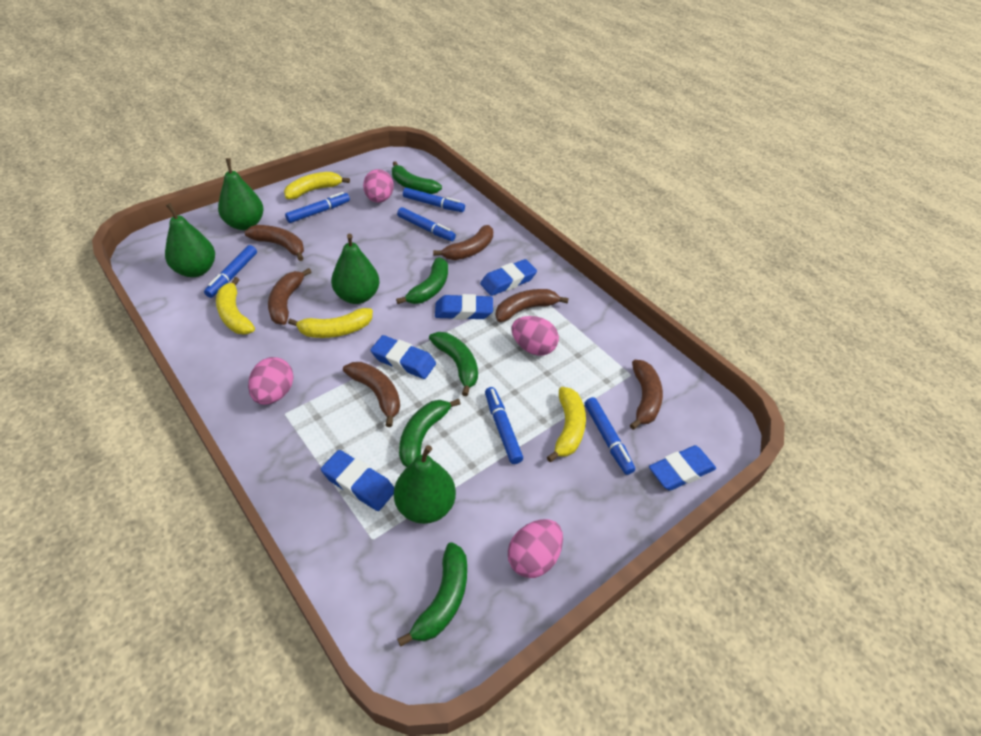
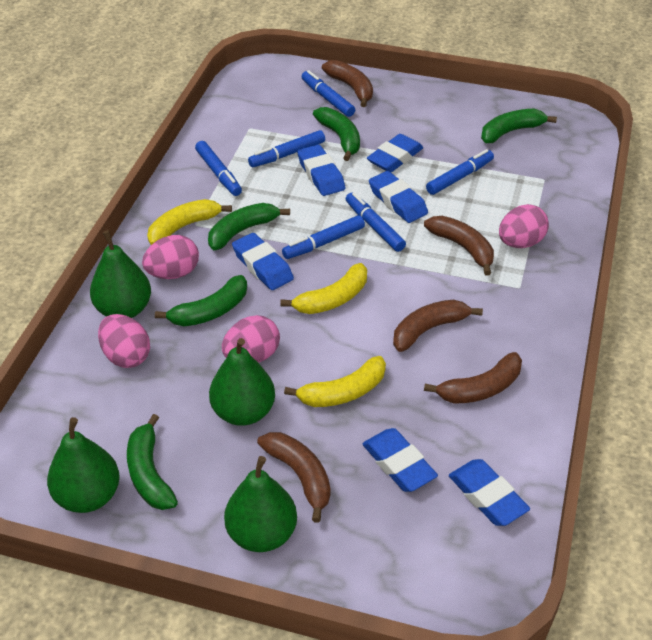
blue eraser: [321,450,394,511] [370,335,436,379] [435,294,493,320] [480,259,537,296] [649,445,716,491] = 5 -> [232,233,294,290] [297,144,345,196] [362,428,438,492] [367,134,423,172] [369,171,428,223] [449,459,530,526] = 6
brown banana: [245,225,304,261] [268,268,311,325] [343,362,400,427] [433,225,493,260] [495,289,569,322] [630,360,663,430] = 6 -> [257,432,330,523] [322,60,373,107] [393,300,483,352] [424,216,494,275] [424,352,522,404] = 5
yellow banana: [216,277,255,334] [284,172,350,199] [288,308,373,338] [547,387,586,462] = 4 -> [147,199,232,245] [280,263,367,314] [284,356,386,407] = 3

